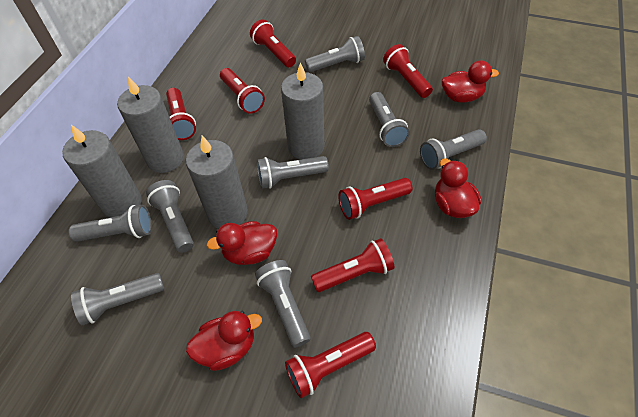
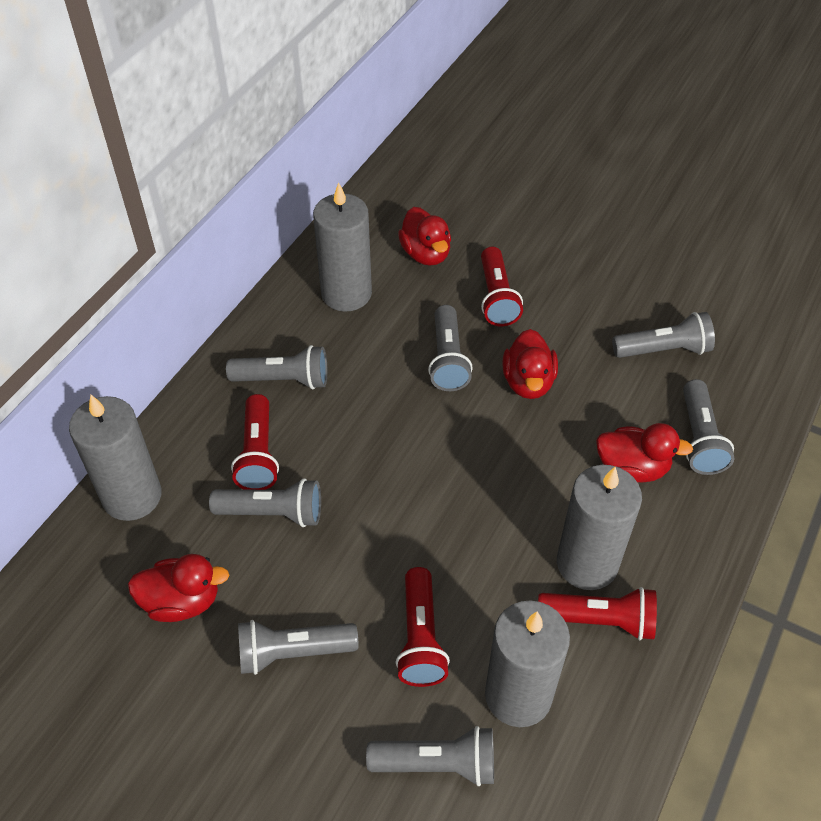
grey flashlight: [69,205,152,242] [71,273,164,325] [146,180,194,253] [255,260,310,348] [257,156,329,189] [305,36,365,72] [369,92,410,147] [420,129,487,170] = 8 -> [209,478,321,527] [226,345,327,389] [238,620,358,675] [366,726,494,786] [428,305,473,391] [612,312,715,358] [683,379,735,475] = 7
red flashlight: [166,88,196,140] [220,68,265,114] [250,19,296,67] [285,332,376,398] [311,238,395,292] [338,178,413,220] [383,44,433,98] = 7 -> [231,394,279,490] [395,567,450,687] [481,247,523,326] [538,587,657,640] = 4

